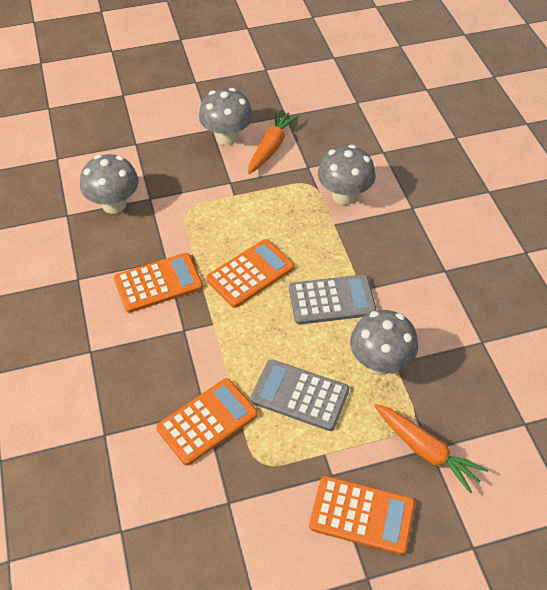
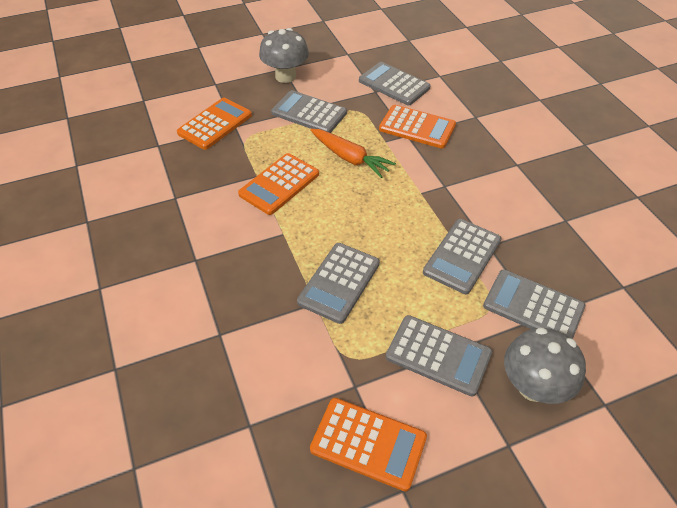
grey calculator: [250,359,349,431] [289,275,377,324] = 2 -> [271,90,347,133] [297,243,380,324] [359,62,431,105] [386,315,492,396] [423,219,502,294] [483,269,585,339] = 6
grey mushroom: [80,154,139,214] [199,88,253,145] [318,145,375,205] [350,310,418,375] = 4 -> [259,28,309,83] [504,327,586,404] = 2
orange carrot: [248,110,299,174] [374,404,488,493] = 2 -> [310,129,396,178] = 1

